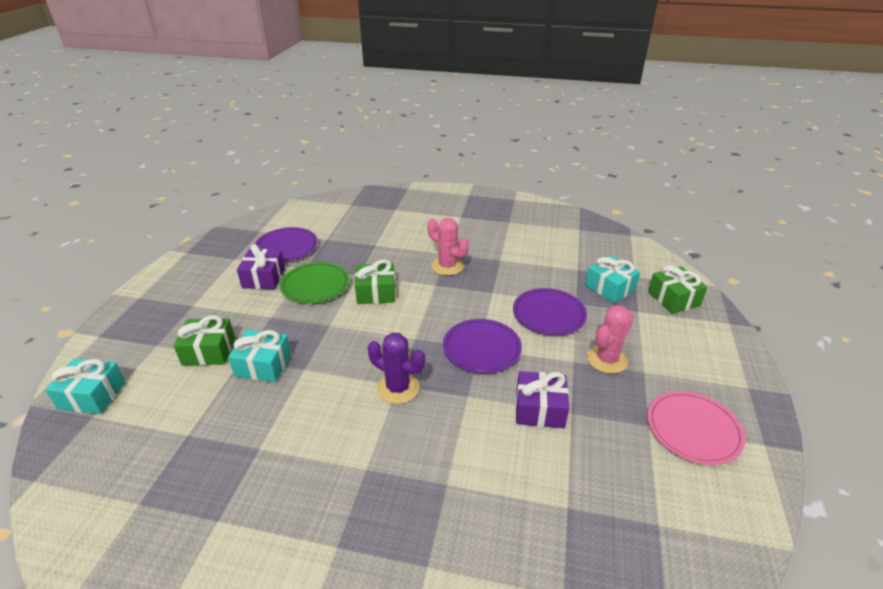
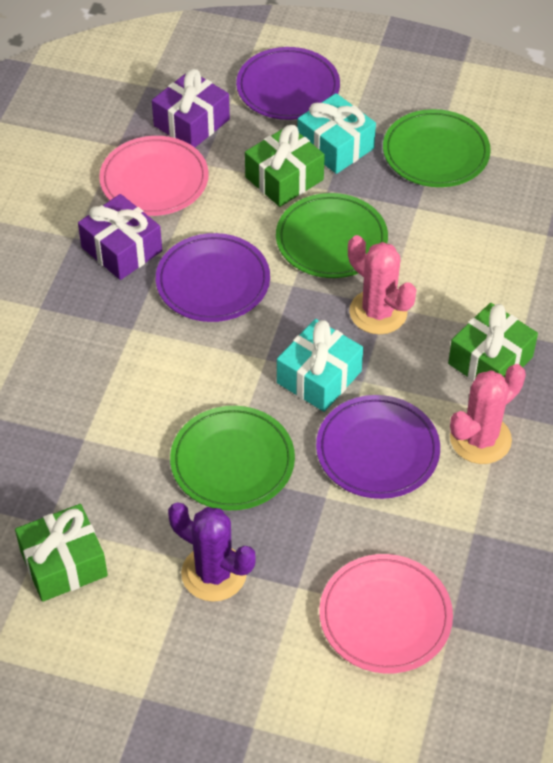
green plate: [280,262,350,304] = 1 -> [170,406,295,510] [276,193,388,278] [383,109,491,187] = 3
pink plate: [647,391,745,465] = 1 -> [99,136,209,216] [319,554,453,674] = 2
turquoise gift: [45,358,126,414] [228,330,291,382] [585,255,640,303] = 3 -> [277,319,363,412] [298,93,376,174] = 2

